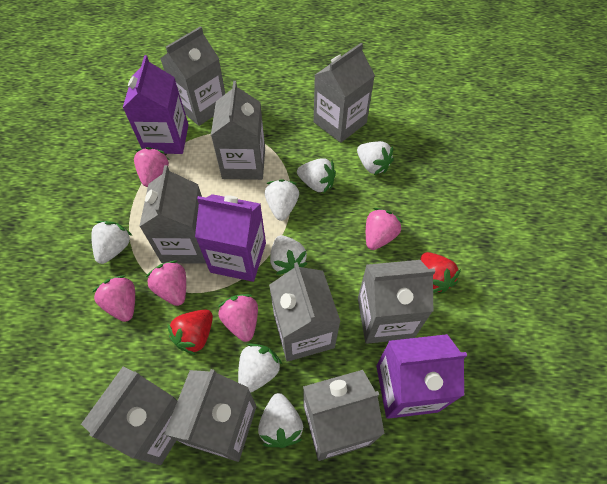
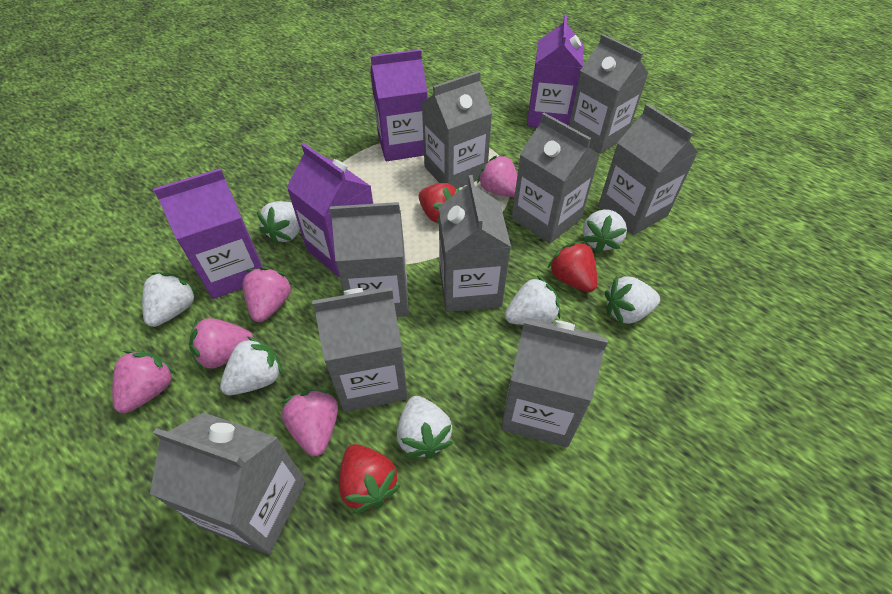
purple carton: [123,55,189,154] [195,194,266,282] [376,334,467,419] = 3 -> [153,168,263,299] [286,143,373,278] [370,49,428,161] [527,15,584,127] = 4
red strawberry: [168,310,213,355] [420,252,461,293] = 2 -> [339,444,401,514] [419,183,459,223] [548,241,597,292] = 3

